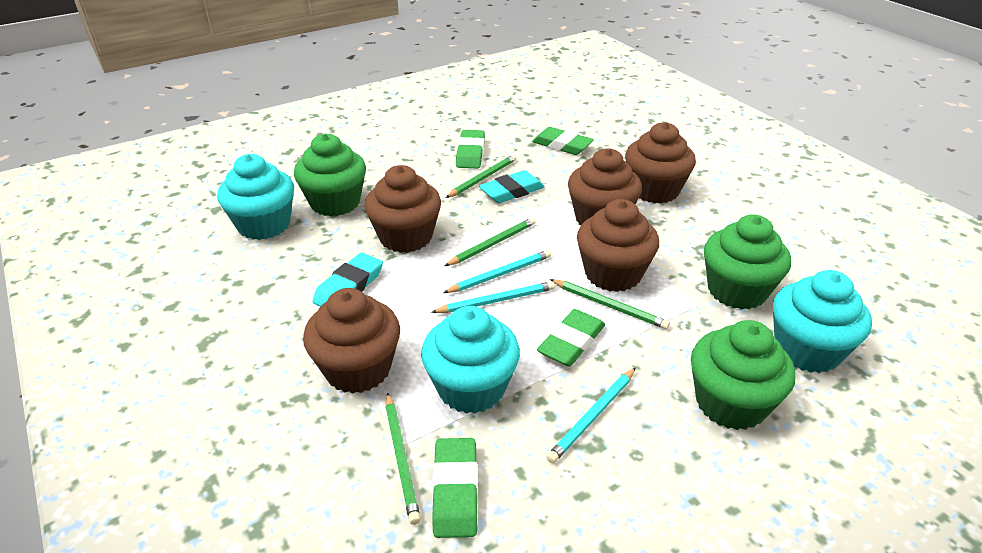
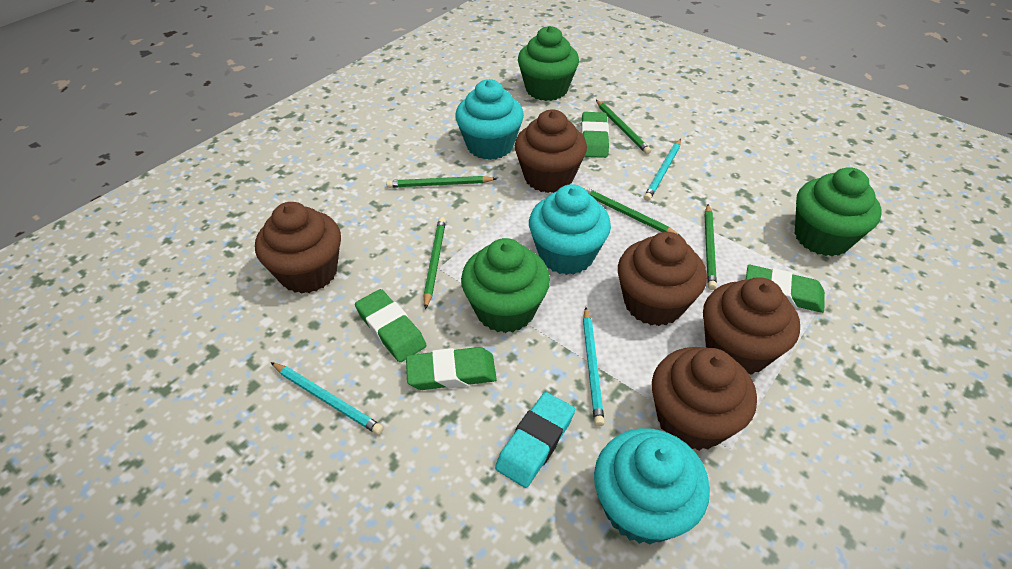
green pencil: [386,392,421,525] [445,217,535,266] [446,155,517,198] [550,279,670,329] = 4 -> [386,176,496,188] [424,217,446,309] [583,187,679,235] [596,100,651,154] [705,204,717,290] = 5
turquoise eraser: [312,253,383,307] [479,170,544,203] = 2 -> [495,392,575,488] = 1

